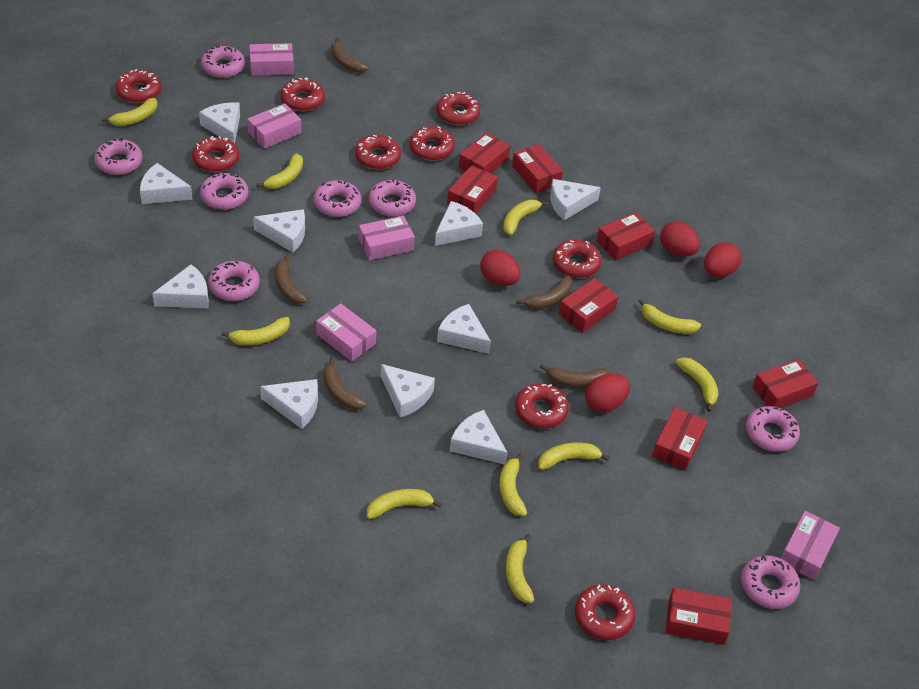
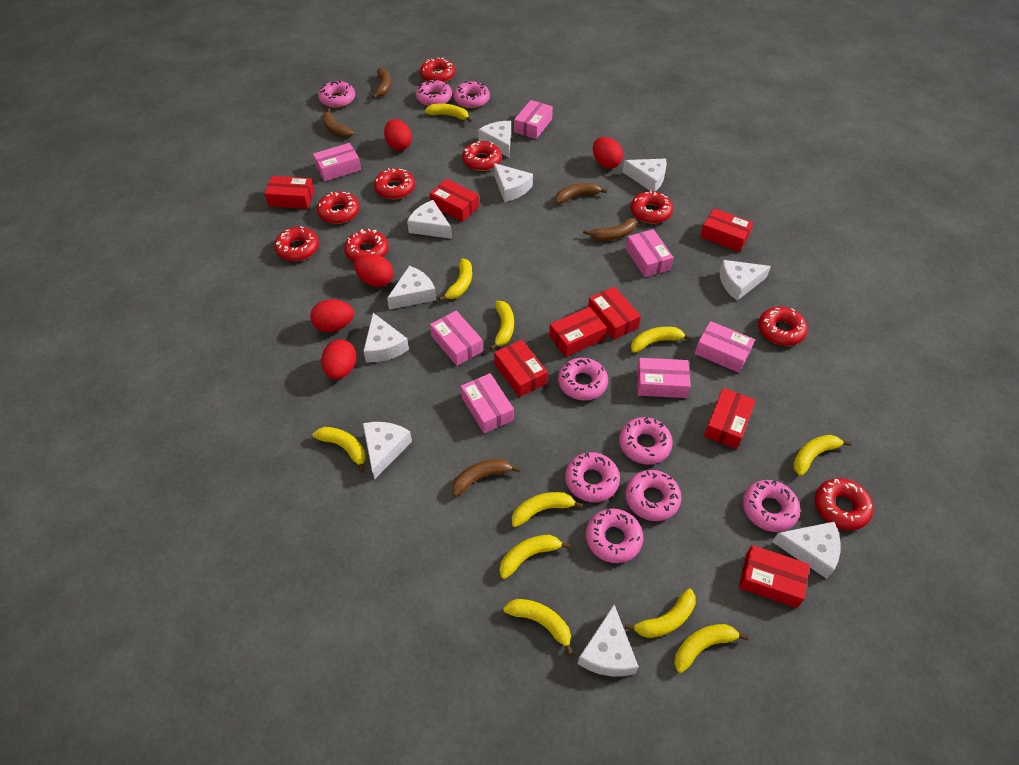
pink box: [247,103,302,149] [249,43,294,76] [316,304,376,362] [359,216,415,260] [781,511,840,580] = 5 -> [313,143,361,181] [430,311,483,366] [461,373,514,434] [514,100,553,139] [626,229,674,277] [637,358,691,398] [695,321,755,373] = 7
pink donut: [94,138,143,175] [200,173,248,210] [201,45,245,78] [208,261,260,301] [314,180,361,217] [369,179,416,216] [741,555,800,609] [746,406,800,452] = 8 -> [318,81,355,108] [416,80,452,106] [453,81,490,108] [558,358,608,400] [565,452,620,502] [586,509,643,563] [619,417,673,465] [625,470,681,521] [743,480,800,532] = 9
red egg: [480,250,521,286] [585,373,630,412] [660,221,700,256] [704,242,741,277] = 4 -> [310,299,354,332] [321,340,357,380] [354,254,393,287] [384,119,412,151] [593,137,623,169] = 5
yellow banana: [102,98,158,126] [221,317,290,345] [257,153,303,189] [367,489,442,519] [500,453,527,516] [503,200,548,236] [506,534,534,603] [538,442,610,470] [639,299,701,334] [676,357,719,412] = 10 -> [312,427,366,473] [424,103,472,122] [439,258,472,301] [490,301,514,350] [499,535,570,579] [503,599,573,656] [512,492,583,527] [625,589,696,638] [631,327,692,353] [674,624,749,673] [793,435,851,476] = 11

